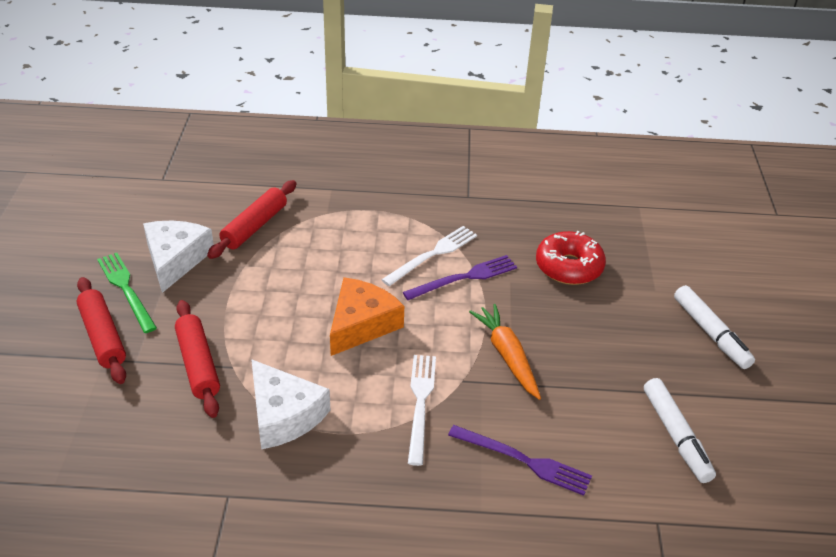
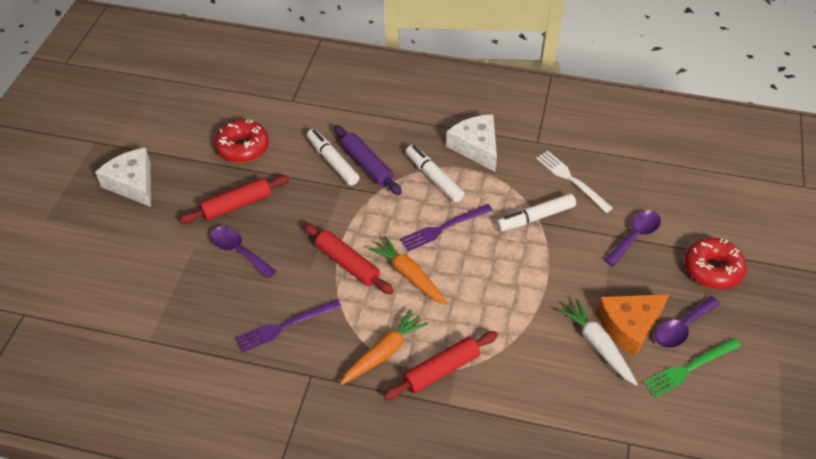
orange carrot: [469,304,541,400] = 1 -> [340,309,428,385] [368,236,448,305] = 2
purple rolling pin: none = 0 -> [334,125,402,195] = 1
purple spoon: none = 0 -> [210,226,276,279] [604,210,661,266] [655,296,720,348] = 3
red donut: [536,231,606,285] = 1 -> [215,119,269,163] [684,238,747,289] = 2
white carrot: none = 0 -> [558,299,638,386] = 1
white fork: [381,226,477,286] [408,355,436,466] = 2 -> [536,151,613,213] = 1
white marker: [644,378,716,483] [674,285,755,369] = 2 -> [307,129,360,186] [406,145,464,202] [496,193,576,231] = 3

